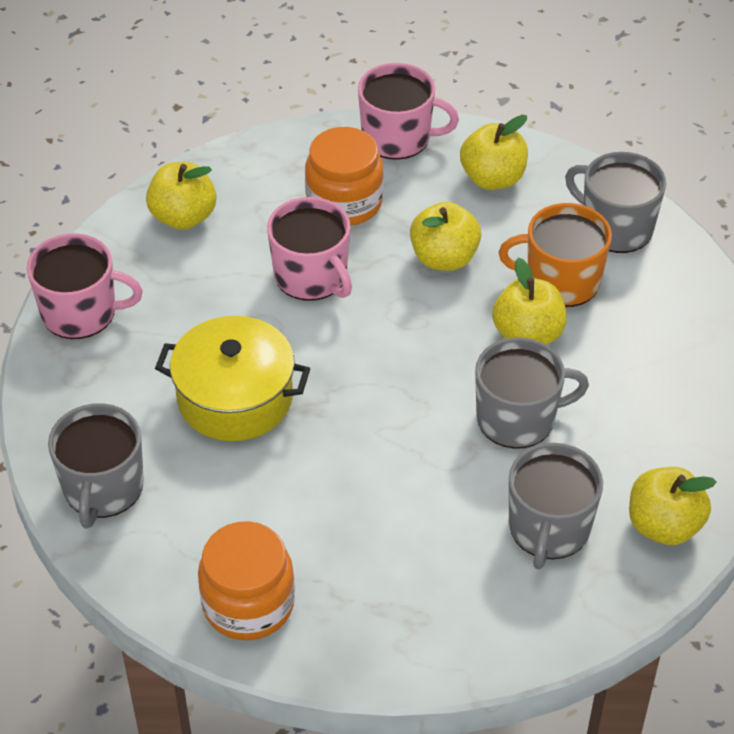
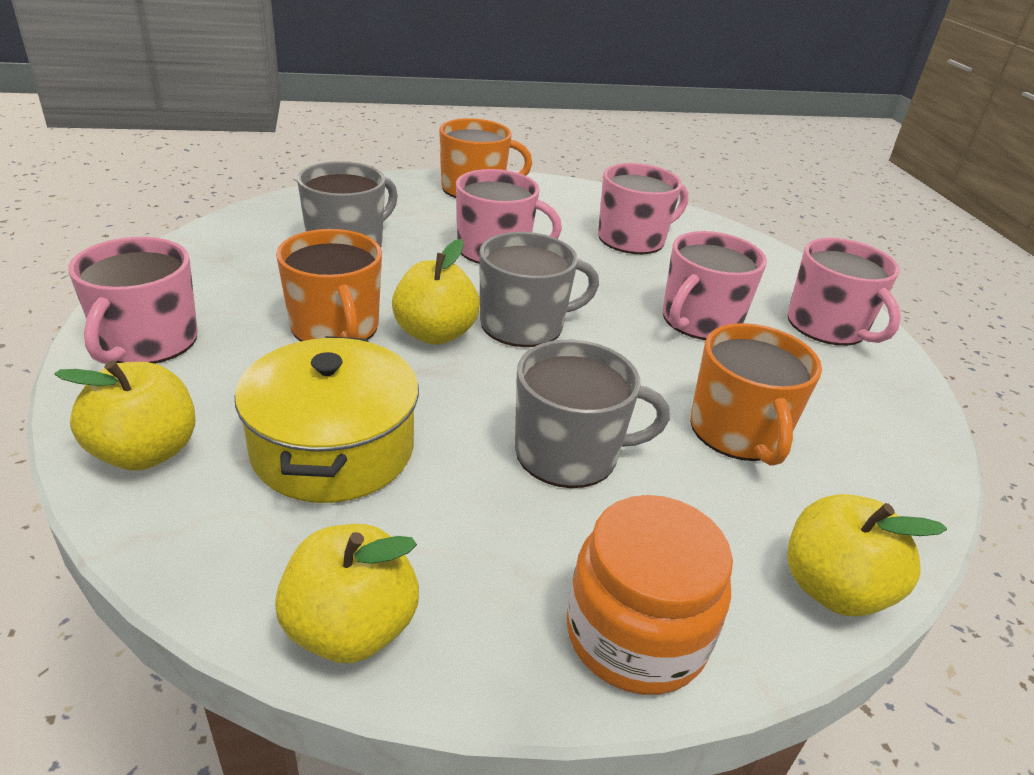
grey mug: [48,403,144,528] [475,337,589,449] [509,443,603,569] [565,152,666,253] = 4 -> [297,161,398,247] [479,232,599,347] [515,340,670,488] = 3
orange jar: [198,521,295,640] [305,127,384,226] = 2 -> [566,495,733,695] = 1
orange mug: [499,203,612,307] = 1 -> [276,229,382,342] [439,118,532,198] [690,323,822,466] = 3
pink mug: [27,234,143,339] [267,197,352,301] [358,63,459,160] = 3 -> [68,237,198,364] [456,169,562,264] [598,163,688,254] [663,231,767,340] [787,238,901,346] = 5
yellow apple: [146,162,216,230] [410,202,481,271] [460,115,528,190] [492,257,566,345] [629,467,717,545] = 5 -> [54,360,195,471] [275,524,419,663] [392,239,480,345] [787,494,947,617] = 4

